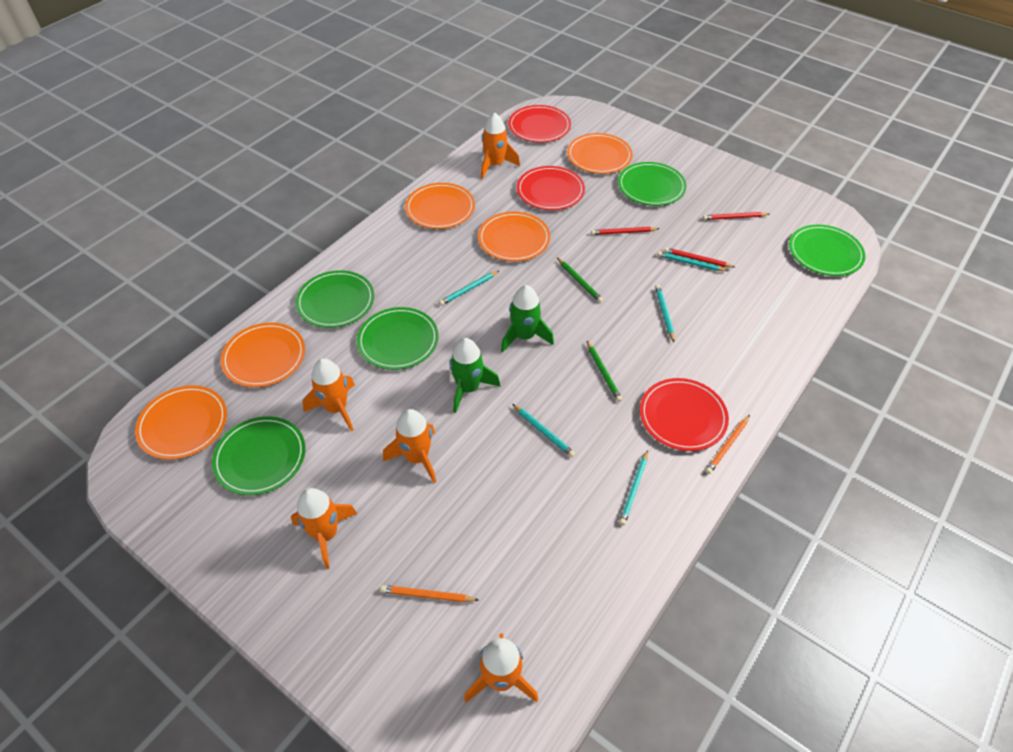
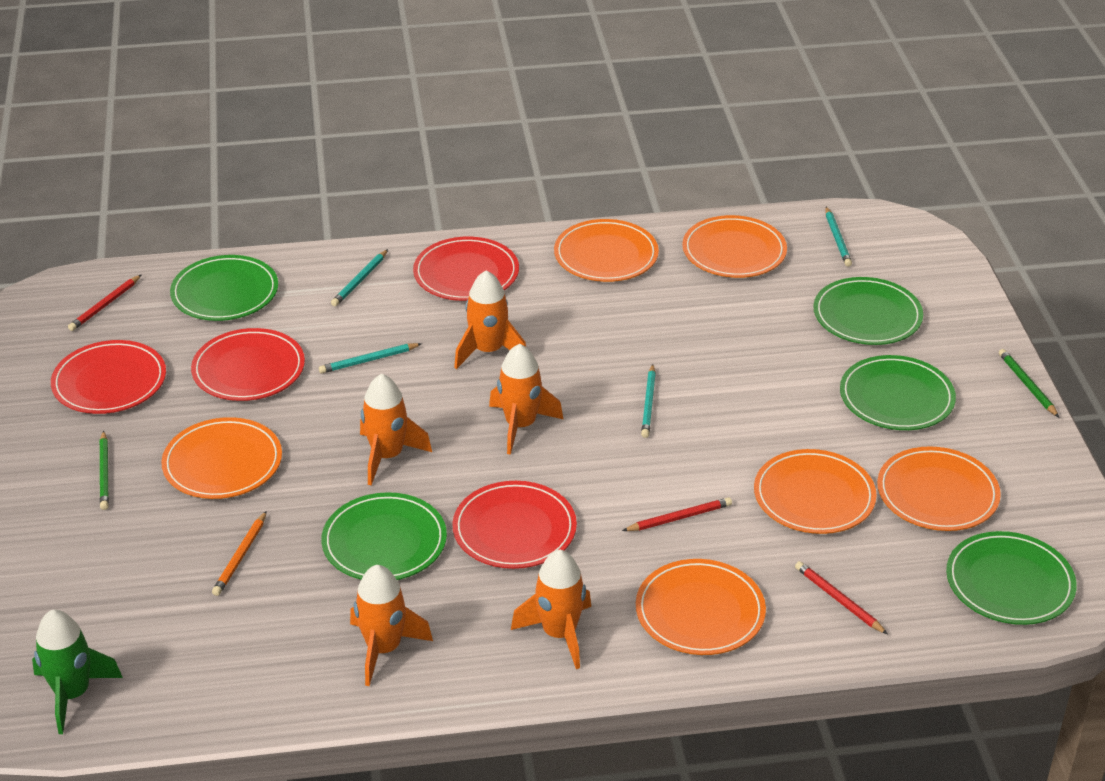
green rocket: [449,338,501,413] [501,285,554,353] = 2 -> [32,610,123,734] = 1
orange pencil: [380,585,478,602] [705,415,750,474] = 2 -> [212,511,267,596] = 1
orange plate: [135,385,227,460] [221,323,305,387] [405,183,475,229] [478,212,550,262] [567,133,633,174] = 5 -> [161,417,282,499] [554,219,659,282] [636,559,766,655] [682,215,787,278] [754,449,877,534] [877,446,1001,531] = 6
red plate: [508,105,571,142] [517,166,585,210] [640,378,729,451] = 3 -> [51,340,166,414] [191,328,305,401] [413,237,519,301] [452,481,577,569] = 4
turquoise pencil: [439,271,499,305] [512,404,575,457] [619,450,648,525] [655,285,675,342] [657,251,728,271] = 5 -> [319,343,422,374] [331,249,388,306] [641,364,656,438] [825,207,852,267] = 4

